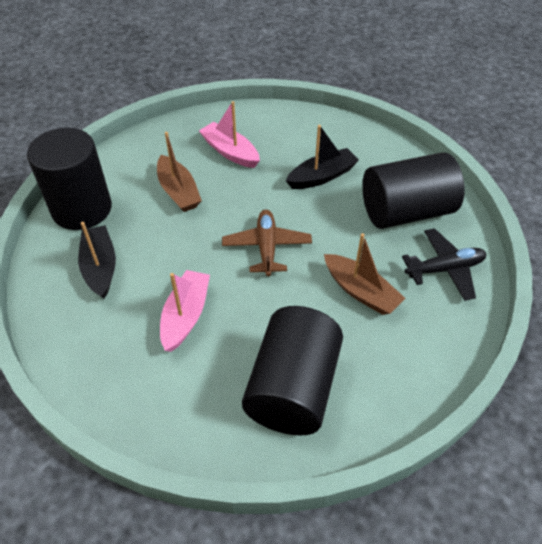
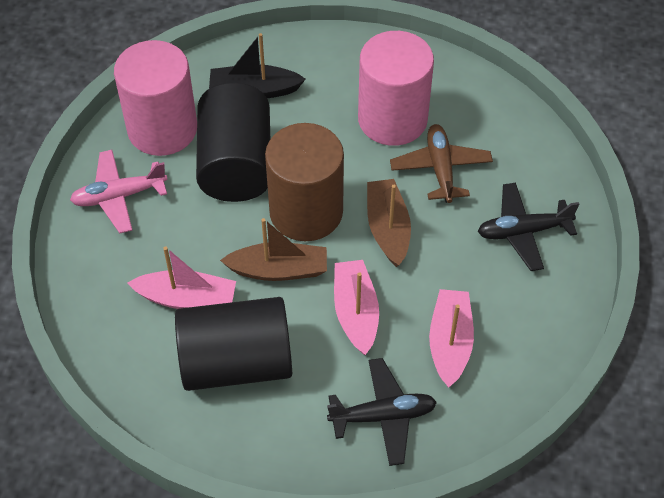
black boat: [78,222,116,299] [286,125,359,189] = 2 -> [209,33,306,98] = 1
black cylinder: [27,128,112,230] [242,306,343,435] [362,152,465,229] = 3 -> [175,297,292,391] [196,83,270,202] = 2
black plane: [402,228,486,301] = 1 -> [327,358,437,466] [478,183,579,271] = 2
brown cylinder: none = 0 -> [265,123,344,241] = 1
pink boat: [160,270,210,352] [199,101,260,168] = 2 -> [128,247,236,309] [334,260,379,355] [429,289,474,388] = 3
pink cylinder: none = 0 -> [114,40,197,156] [358,31,434,146] = 2
pink plane: none = 0 -> [70,150,168,233] = 1

